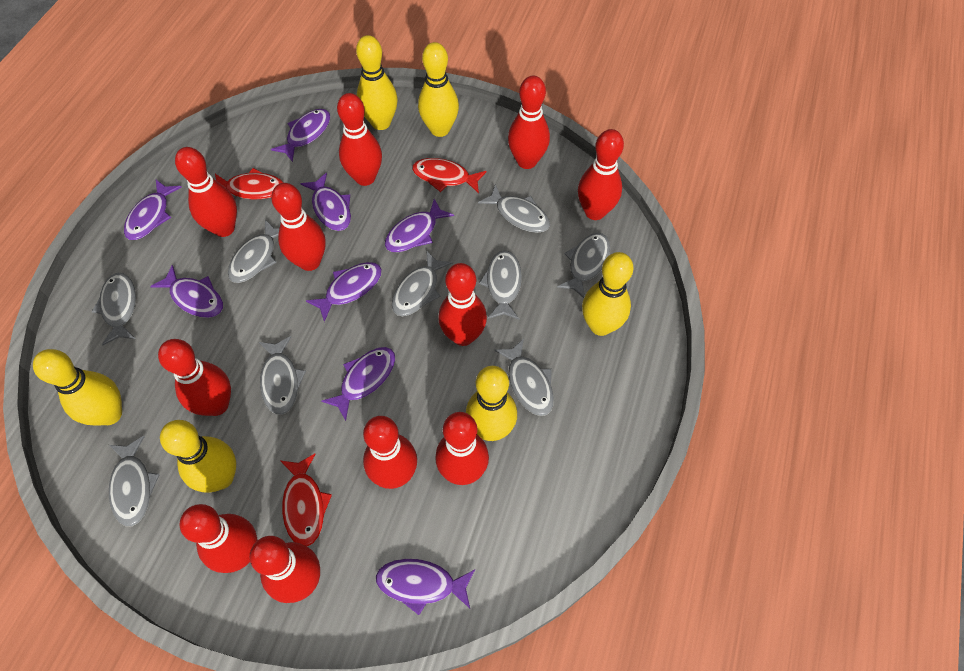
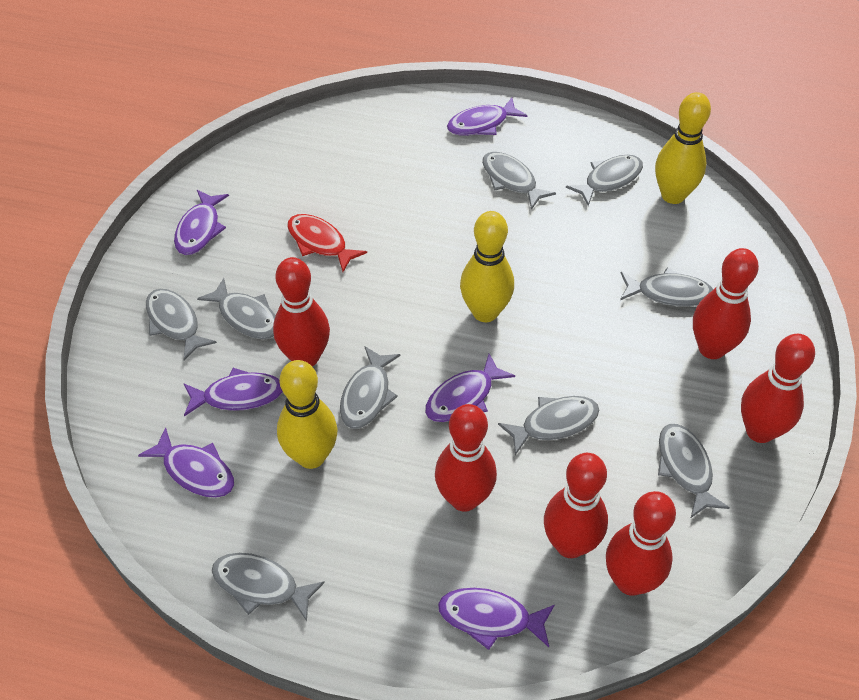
purple fish: [124,180,181,240] [150,265,223,318] [271,109,330,162] [300,173,351,231] [306,262,382,322] [321,347,395,421] [376,559,475,615] [385,199,454,252] = 8 -> [138,427,234,498] [174,190,229,255] [183,368,283,417] [425,354,515,422] [438,588,555,650] [447,97,527,136] = 6
red bowling pin: [158,339,231,416] [175,147,237,237] [180,504,258,573] [250,536,320,603] [271,183,326,271] [337,93,382,186] [363,416,417,489] [435,412,489,485] [438,263,487,346] [508,76,550,169] [578,129,624,220] = 11 -> [273,257,330,366] [435,404,497,512] [544,453,608,558] [606,491,676,596] [693,248,759,359] [741,334,815,443] = 6
red fish: [215,168,284,199] [281,454,332,547] [412,158,487,193] = 3 -> [287,214,367,272] = 1
yellow bowling pin: [33,349,122,426] [160,420,236,493] [356,35,398,130] [418,42,459,137] [466,366,517,441] [582,252,634,336] = 6 -> [277,360,337,469] [460,211,514,322] [655,92,711,204] = 3

